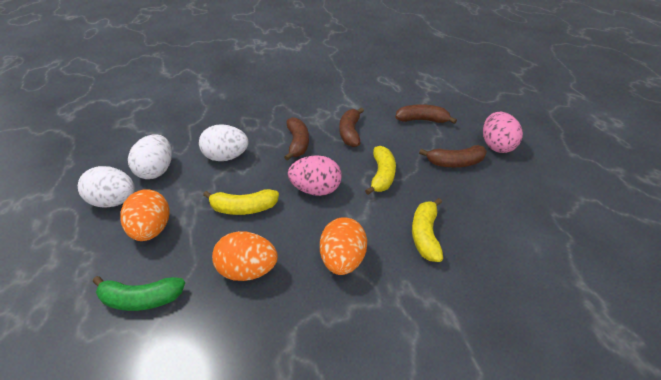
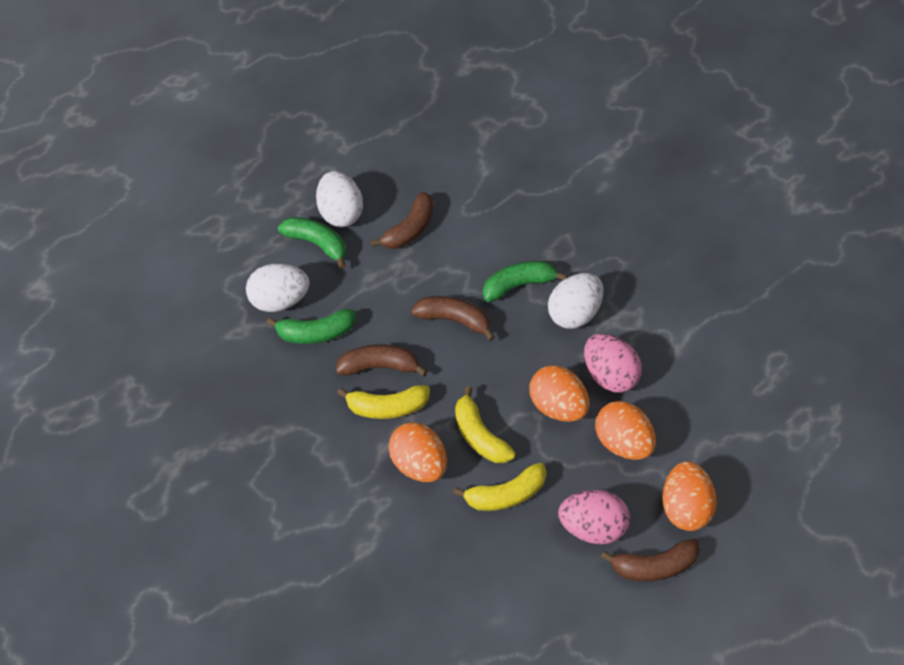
green banana: [93,276,185,311] = 1 -> [266,309,356,344] [278,217,346,269] [483,261,567,302] = 3
orange egg: [120,189,170,241] [212,231,278,281] [320,217,367,275] = 3 -> [388,422,447,482] [529,365,590,422] [595,401,656,460] [662,461,717,531] = 4

